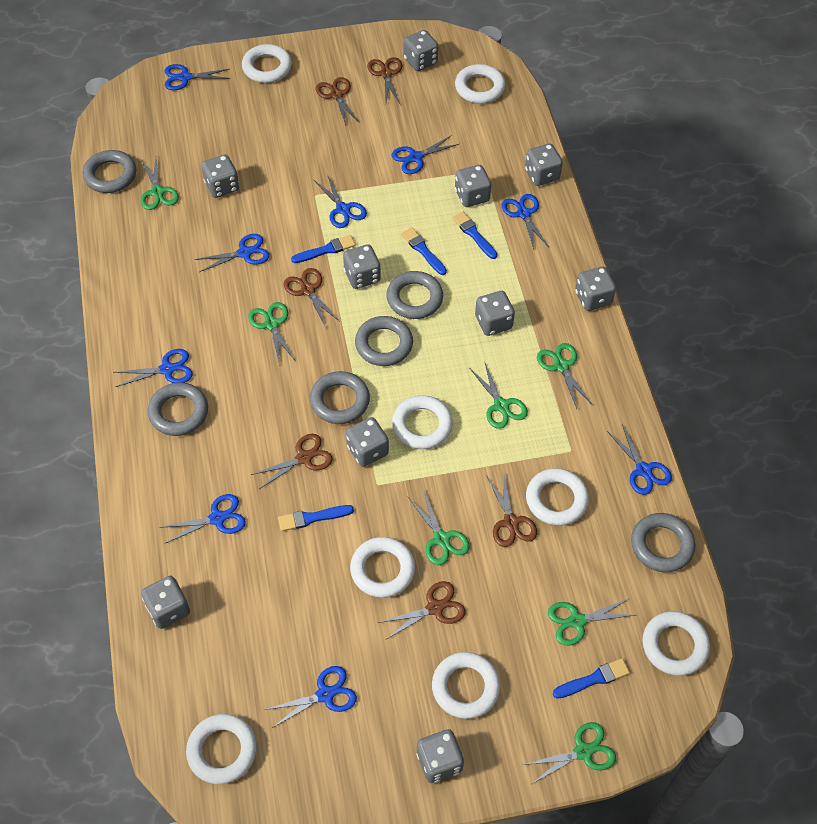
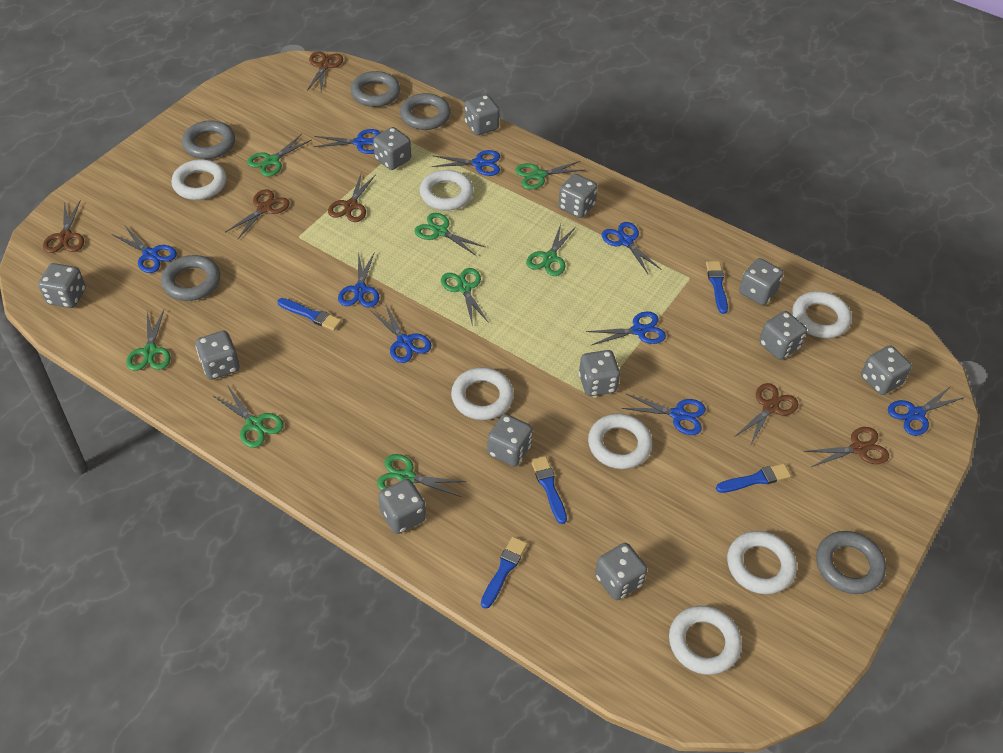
green scissors: [141,158,179,210] [248,302,295,366] [408,491,470,565] [470,361,528,429] [523,722,616,784] [537,343,592,409] [548,598,635,646] = 7 -> [126,310,171,371] [213,385,284,448] [247,134,312,177] [377,454,466,497] [415,213,485,256] [441,268,489,326] [515,161,585,189] [526,224,576,276] = 8
grey dice: [141,576,190,629] [201,154,239,198] [343,244,381,289] [346,417,389,467] [403,30,438,71] [417,729,464,783] [455,165,491,207] [475,291,515,336] [525,143,563,186] [575,267,616,311] = 10 -> [38,263,86,308] [195,331,239,380] [373,127,411,170] [378,479,426,534] [465,95,500,135] [487,414,533,467] [558,174,598,218] [579,350,620,396] [595,543,647,600] [739,258,783,305] [759,311,807,360] [861,345,912,395] = 12
grey ring: [83,150,136,193] [147,382,208,436] [310,371,370,424] [355,316,413,366] [387,271,443,319] [631,513,695,572] = 6 -> [161,255,220,301] [182,120,235,159] [350,71,400,107] [400,93,451,130] [816,531,886,594] = 5
white ring: [186,714,257,784] [242,44,292,83] [350,537,415,598] [392,395,453,449] [432,652,500,719] [455,64,505,104] [526,468,589,526] [643,611,710,676] = 8 -> [171,159,226,200] [420,170,473,210] [451,367,514,420] [588,414,652,469] [669,606,742,675] [727,531,797,594] [792,291,851,338] = 7

